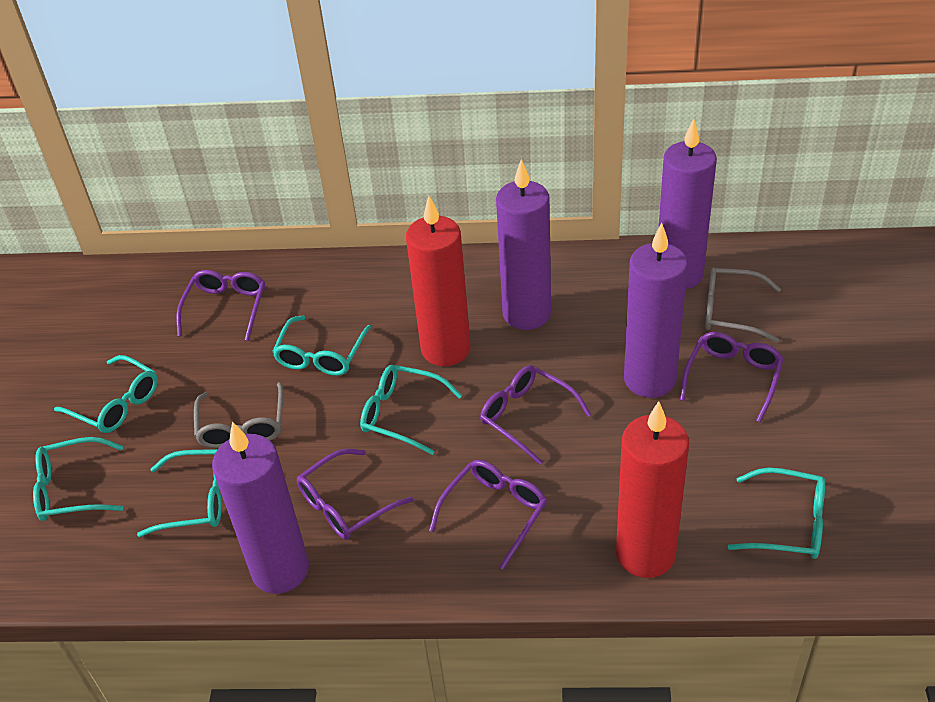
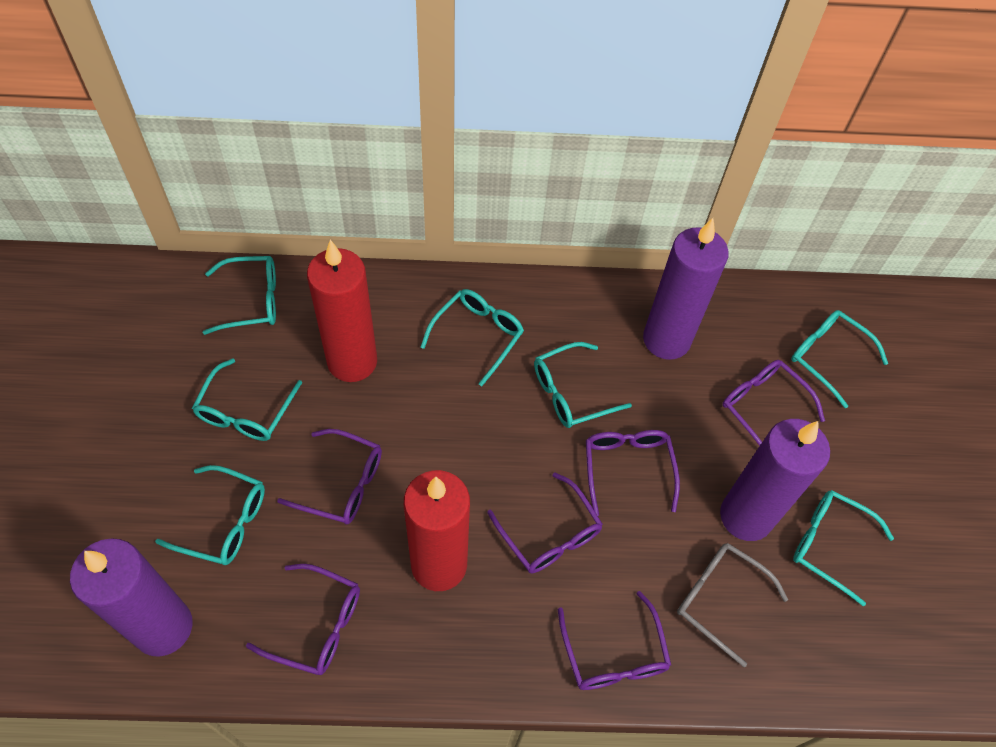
grey glasses: [194,382,284,448] [705,267,781,343] = 2 -> [677,543,788,667] = 1
purple candle: [212,422,309,594] [496,159,551,330] [624,223,688,398] [658,119,717,290] = 4 -> [70,538,193,657] [643,218,729,360] [720,419,830,541] = 3
purple glasses: [176,270,265,341] [297,449,413,540] [429,460,547,570] [480,365,591,465] [680,332,784,423] = 5 -> [246,564,360,675] [277,429,382,525] [487,472,603,573] [558,591,671,690] [586,430,680,516] [722,360,825,446] = 6
turquoise glasses: [33,437,123,521] [54,355,158,433] [137,449,222,537] [272,315,371,376] [360,365,463,455] [728,467,825,559] = 6 -> [155,465,265,565] [192,358,302,441] [203,256,276,335] [420,289,524,386] [534,342,632,428] [791,310,888,408] [793,490,894,606] = 7

